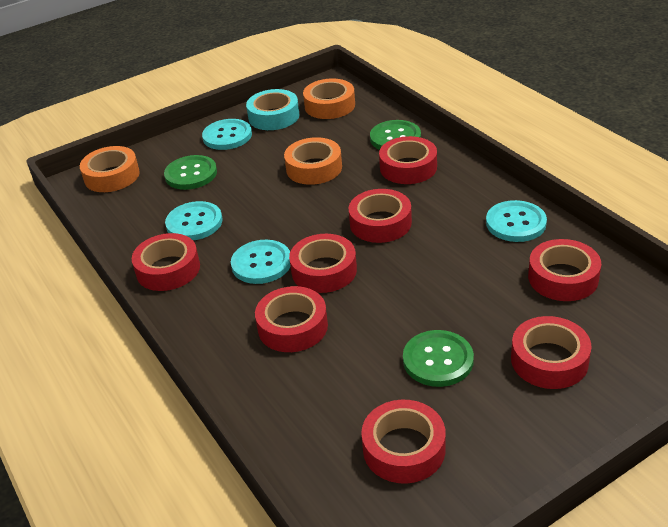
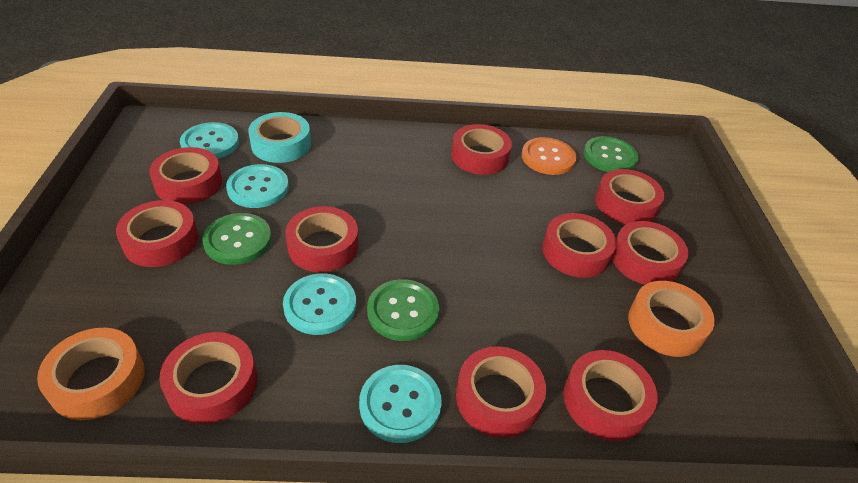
orange button: none = 0 -> [522,137,577,175] = 1
orange tape: [80,146,140,192] [284,137,342,185] [303,78,355,119] = 3 -> [37,328,145,420] [628,281,715,357] = 2
red tape: [132,233,200,291] [255,286,328,352] [289,234,357,293] [349,189,412,243] [361,400,445,484] [379,136,437,184] [511,316,592,389] [528,239,601,301] = 8 -> [116,200,198,267] [149,147,222,205] [159,332,257,424] [286,206,358,273] [451,124,512,175] [456,346,546,438] [542,213,616,278] [563,350,658,441] [595,169,664,224] [612,221,688,285] = 10

